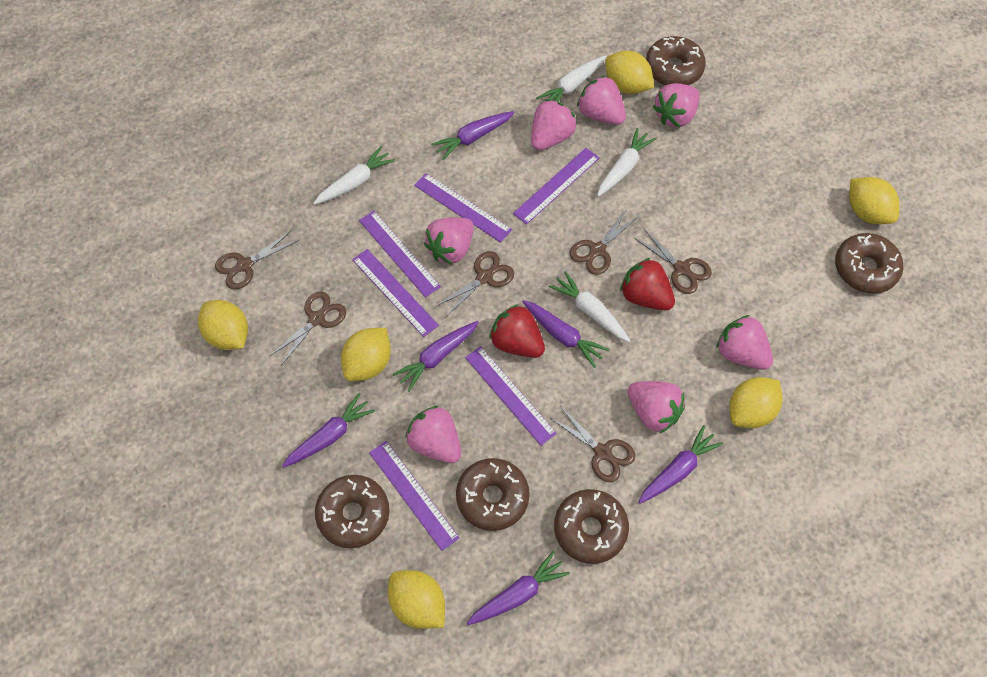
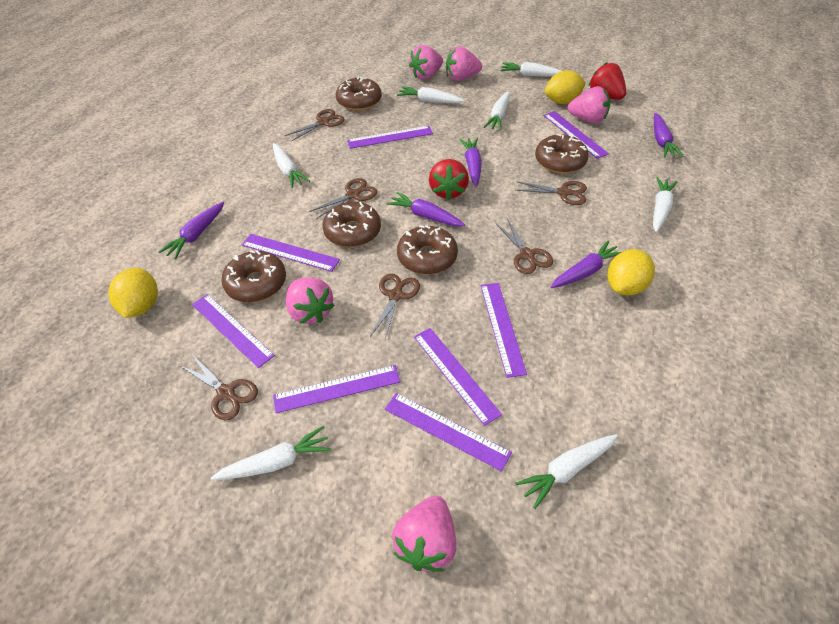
pink strawberry: [405,406,461,463] [424,217,474,265] [531,99,576,151] [577,75,626,125] [628,381,685,433] [653,83,700,127] [716,315,773,370] = 7 -> [286,278,335,324] [392,496,456,572] [409,45,443,80] [446,46,482,81] [567,86,610,123] = 5
purple carrot: [282,393,375,468] [393,321,479,391] [431,111,514,160] [466,551,570,625] [522,300,610,368] [638,425,723,504] = 6 -> [159,202,224,259] [387,192,465,226] [459,138,482,186] [551,240,621,288] [654,113,684,157] = 5
purple ruler: [352,249,439,337] [359,211,441,298] [369,441,459,551] [414,173,512,243] [465,346,557,445] [513,148,599,225] = 6 -> [192,294,275,368] [242,234,340,272] [273,365,400,413] [347,126,433,149] [385,393,512,471] [414,328,502,426] [481,283,527,378] [543,111,609,159] = 8
white carrot: [313,146,395,205] [536,55,606,102] [549,271,630,343] [597,128,657,197] = 4 -> [210,426,332,480] [273,143,310,188] [397,86,464,103] [484,91,510,131] [500,62,562,77] [515,434,618,509] [653,177,678,232] = 7
yellow lemon: [198,300,248,350] [341,328,391,381] [388,570,445,629] [605,51,654,94] [729,377,783,428] [849,177,900,224] = 6 -> [108,268,158,318] [545,70,586,104] [607,249,655,296] = 3

